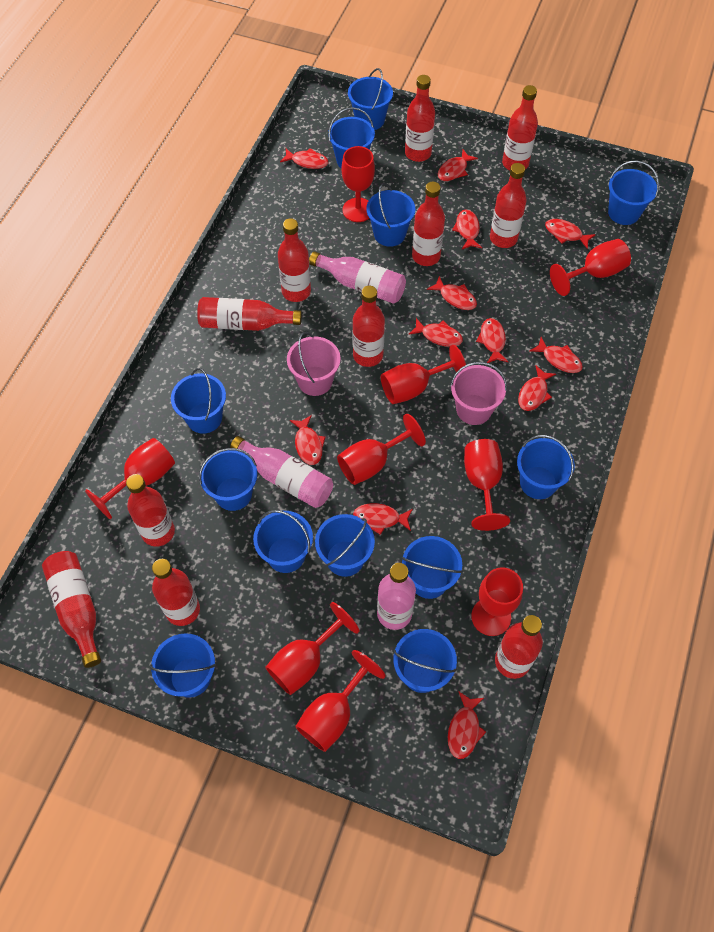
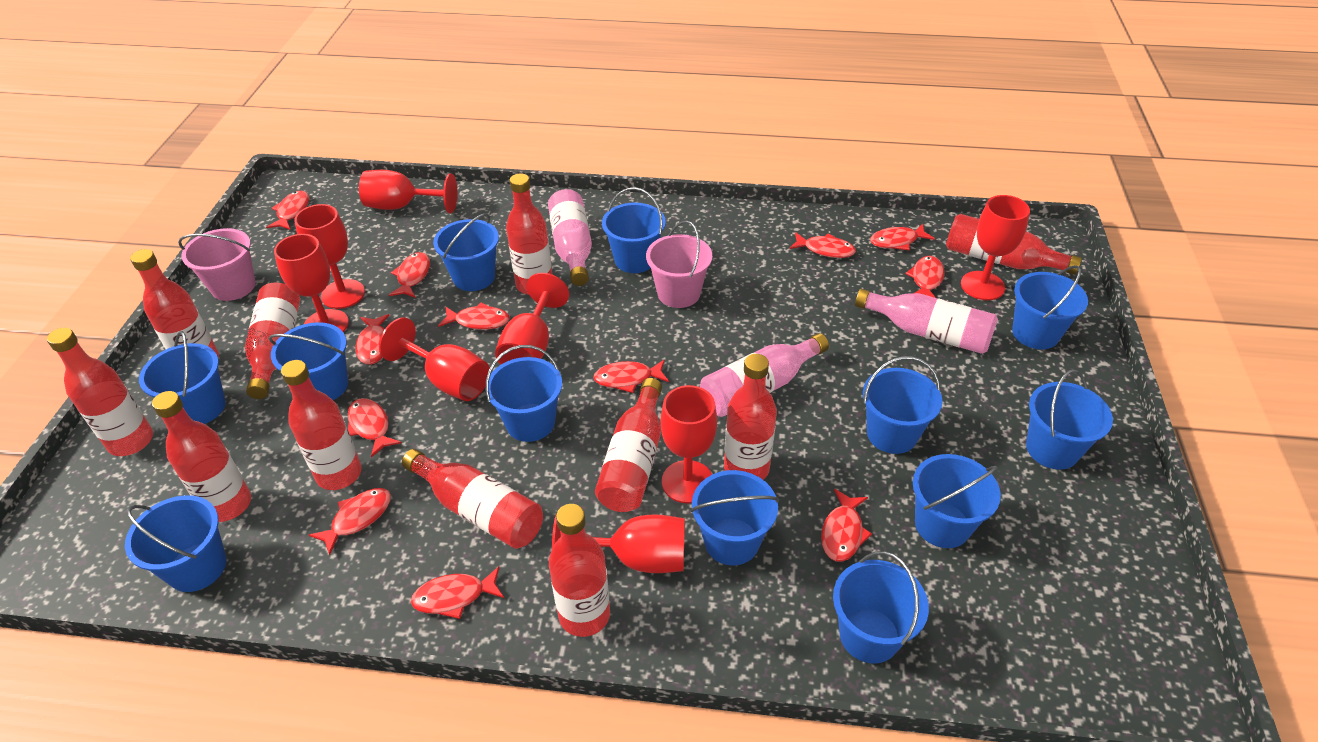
red goblet: [85,438,175,519] [265,602,359,695] [295,650,386,752] [337,414,426,485] [341,146,375,222] [381,345,466,404] [464,439,510,531] [471,567,523,636] [550,239,631,296] = 9 -> [274,234,349,332] [294,204,365,309] [359,170,457,213] [379,317,490,401] [495,273,569,365] [552,513,685,573] [660,385,717,503] [961,195,1030,300] = 8

